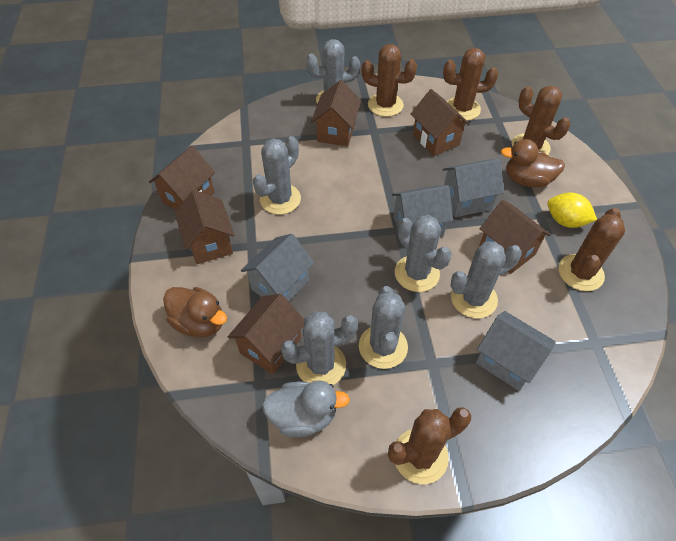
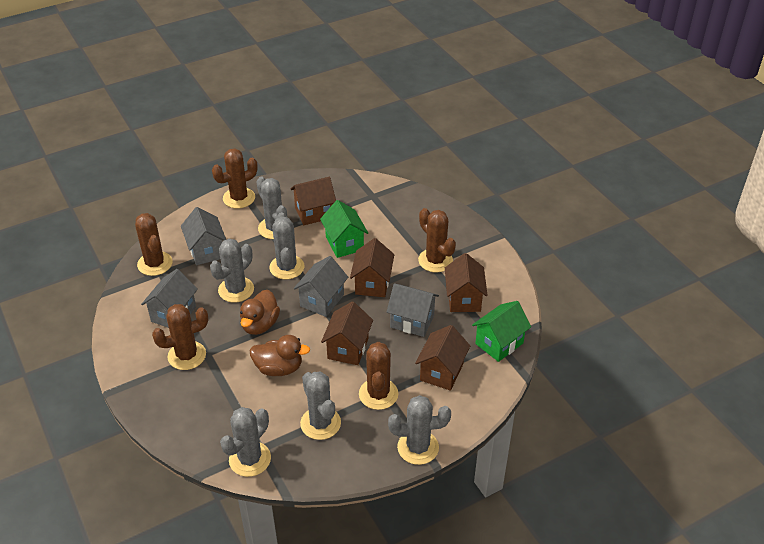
brown house: [149,146,215,210] [175,190,234,264] [228,294,304,374] [311,80,361,146] [411,89,470,156] [479,200,551,274] = 6 -> [290,177,336,225] [321,302,373,365] [350,238,394,297] [415,325,470,391] [445,253,488,312] = 5
green house: none = 0 -> [320,200,368,258] [472,301,531,362] = 2
grey duck: [262,380,350,437] = 1 -> none = 0
yellow lemon: [547,193,597,228] = 1 -> none = 0

